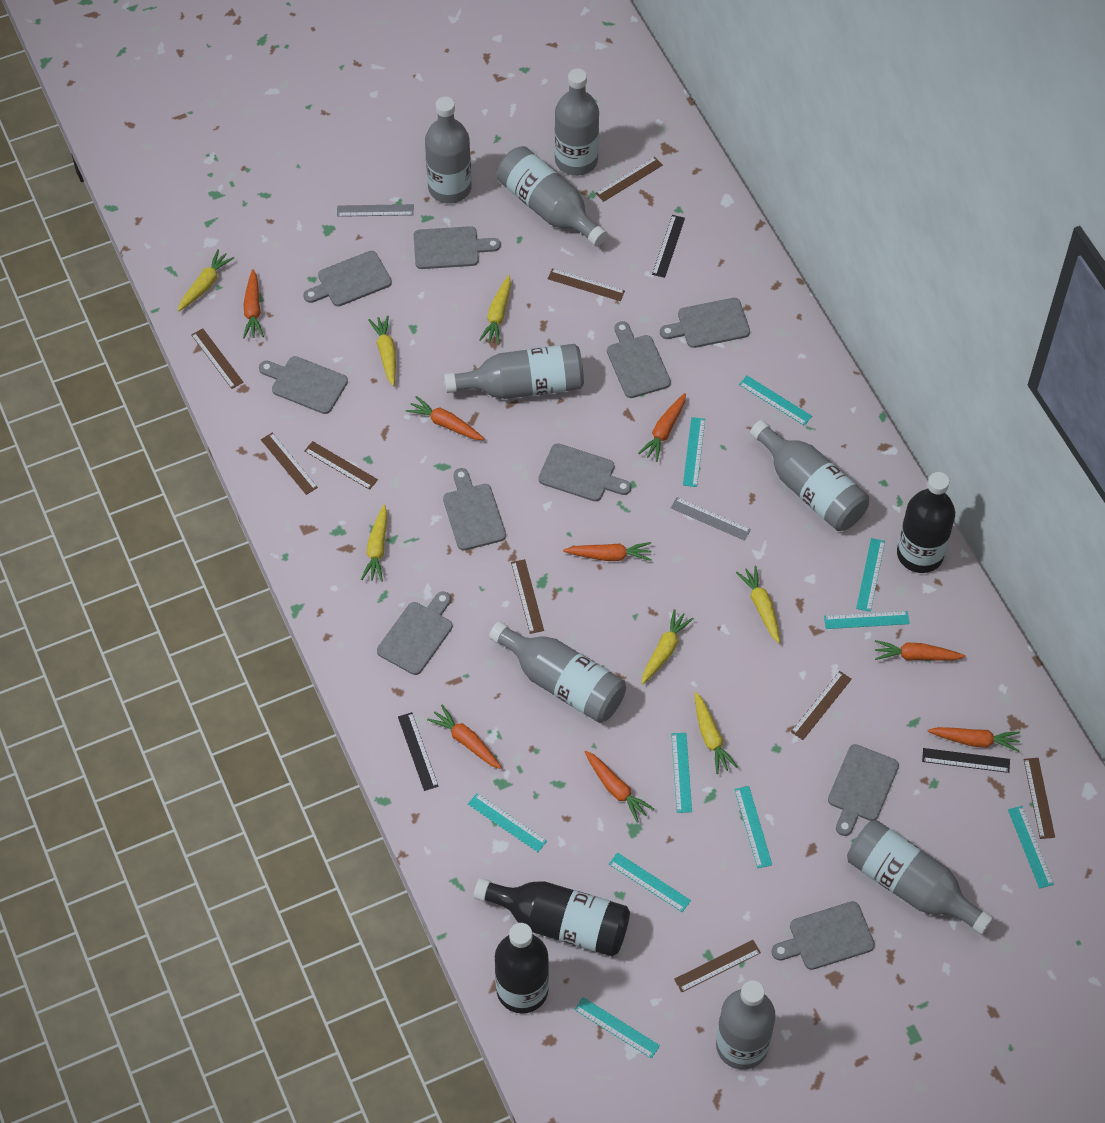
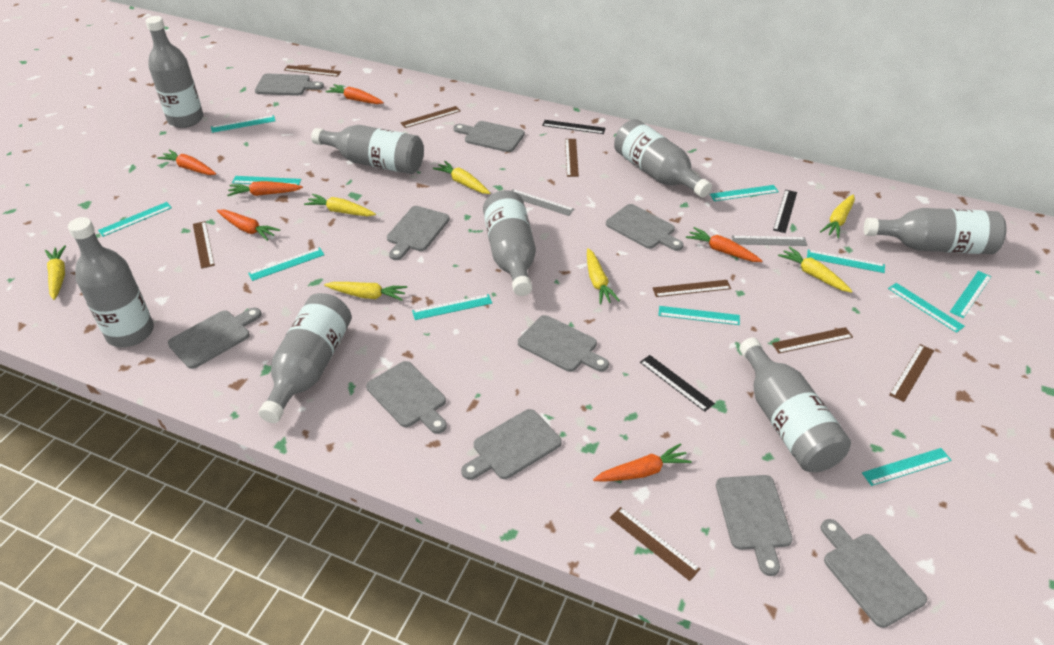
black bottle: [474,878,630,956] [495,923,549,1014] [897,472,955,573] = 3 -> none = 0
brown ruler: [191,328,244,389] [261,433,318,495] [304,441,378,490] [511,559,544,634] [548,269,625,301] [595,157,663,202] [674,940,761,992] [791,671,852,740] [1023,758,1055,839] = 9 -> [193,221,215,269] [284,65,341,77] [401,106,460,128] [565,139,579,177] [610,507,700,581] [653,280,731,297] [772,327,853,354] [889,344,934,402] = 8
orange carrot: [243,269,264,338] [406,396,484,440] [427,705,502,769] [563,542,651,561] [584,751,654,823] [638,393,686,462] [875,640,966,660] [927,727,1020,752] = 8 -> [157,149,216,175] [217,210,280,241] [227,181,303,196] [325,84,384,104] [593,443,692,482] [686,227,762,262] = 6
turquoise ruler: [468,793,547,852] [574,997,660,1059] [609,852,691,912] [671,733,692,813] [683,417,705,487] [734,786,772,868] [739,376,812,426] [824,611,910,629] [856,538,885,612] [1008,806,1054,889] = 10 -> [98,202,172,237] [211,115,275,133] [232,176,301,185] [248,247,325,281] [412,294,492,320] [658,306,740,325] [710,185,779,201] [807,250,885,273] [862,448,952,486] [888,283,965,333] [950,271,992,318] = 11

